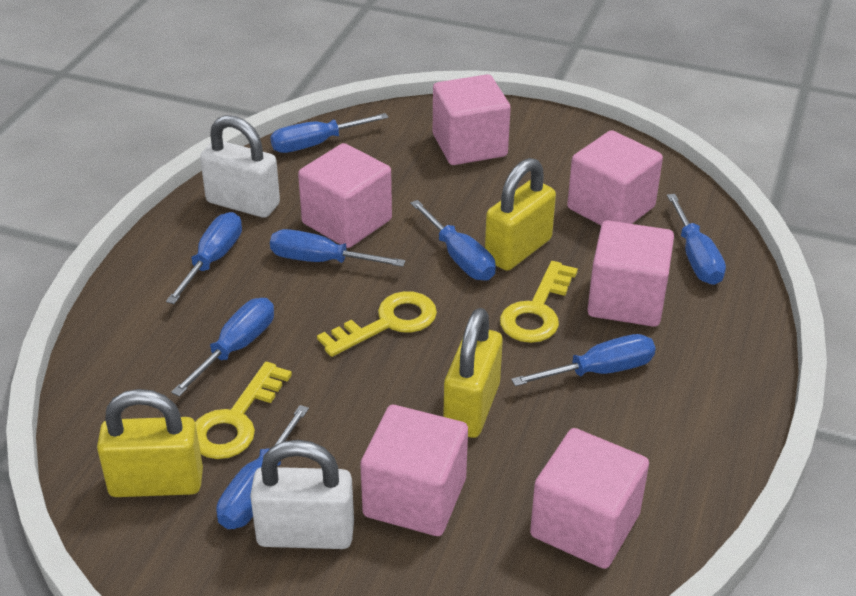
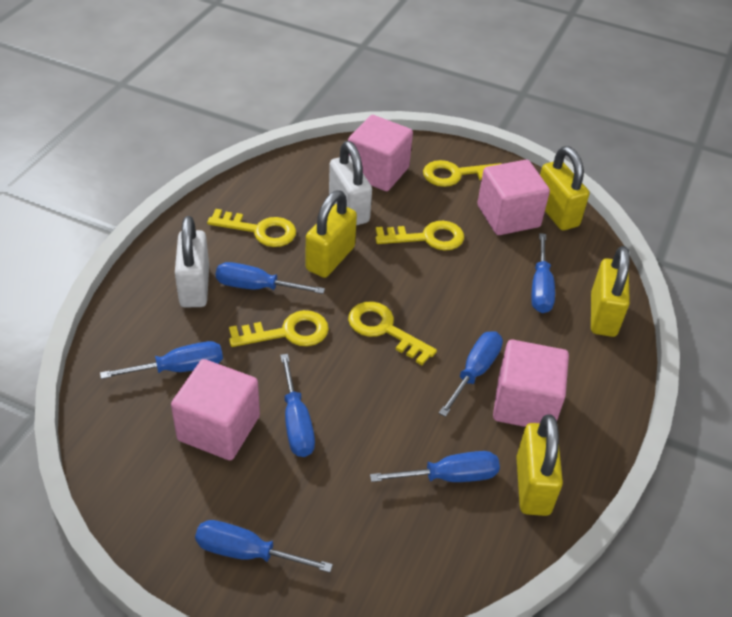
blue screwdriver: [166,212,242,304] [171,298,274,397] [217,405,309,529] [270,113,389,153] [270,229,406,267] [410,200,496,281] [511,334,656,386] [667,194,726,285] = 8 -> [100,341,223,379] [195,520,333,573] [216,262,325,294] [280,354,315,457] [370,451,500,482] [439,331,503,417] [531,233,555,313] = 7
pink cube: [298,143,392,248] [360,405,468,536] [433,74,511,165] [530,428,649,569] [567,130,663,225] [587,221,674,327] = 6 -> [171,359,260,460] [348,115,413,191] [477,160,550,235] [493,340,569,427] = 4
yellow key: [195,362,292,459] [317,291,437,357] [500,261,578,343] = 3 -> [207,209,296,247] [229,310,329,347] [348,301,437,365] [375,221,464,251] [423,160,502,187] = 5
yellow padlock: [97,389,203,497] [443,308,503,438] [485,158,556,271] = 3 -> [306,190,357,278] [516,414,563,516] [540,146,589,230] [591,246,630,337] = 4

